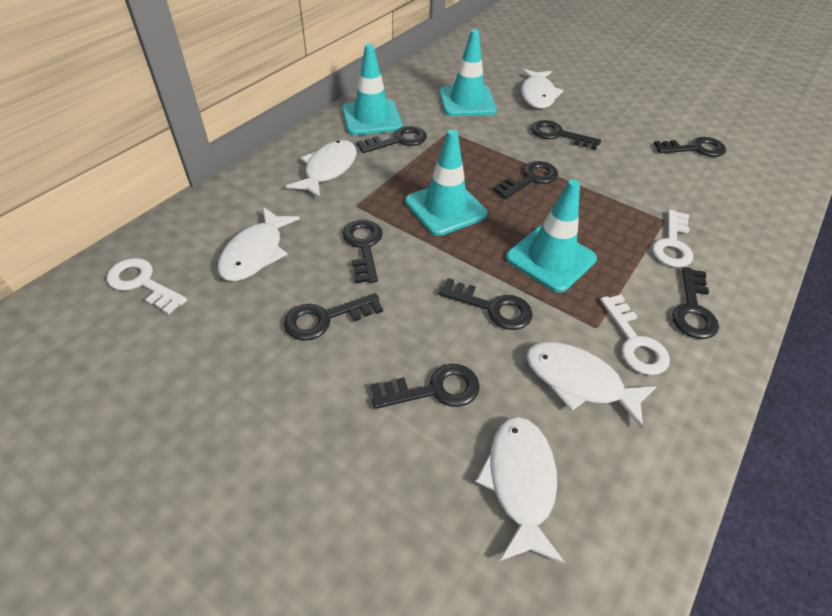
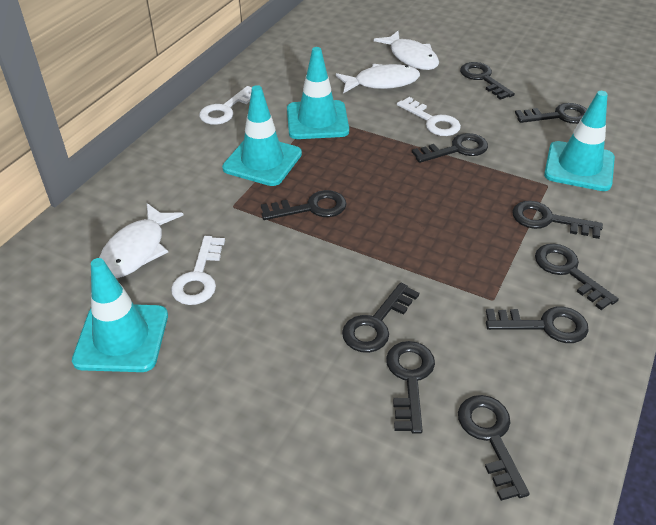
black key: [284,293,383,341] [343,220,383,283] [357,126,427,153] [371,364,480,409] [438,278,533,330] [493,161,558,199] [531,120,601,150] [654,137,726,157] [672,267,719,339] = 9 -> [261,190,346,220] [342,283,419,353] [386,341,435,434] [412,133,488,163] [458,395,529,501] [460,62,515,100] [486,307,589,343] [512,201,603,239] [515,103,587,124] [535,244,619,310] = 10
white fish: [218,207,300,281] [286,140,357,198] [475,417,565,564] [521,69,563,109] [526,342,656,429] = 5 -> [99,203,183,278] [336,64,420,93] [373,31,439,70] = 3

